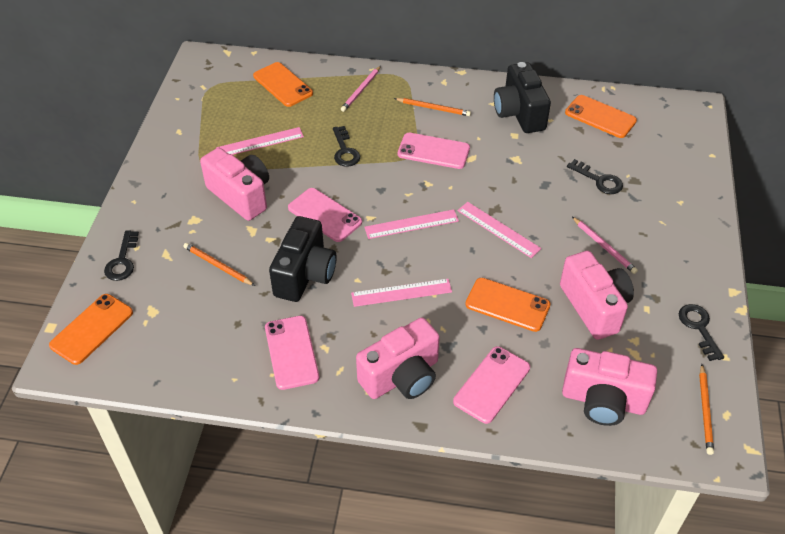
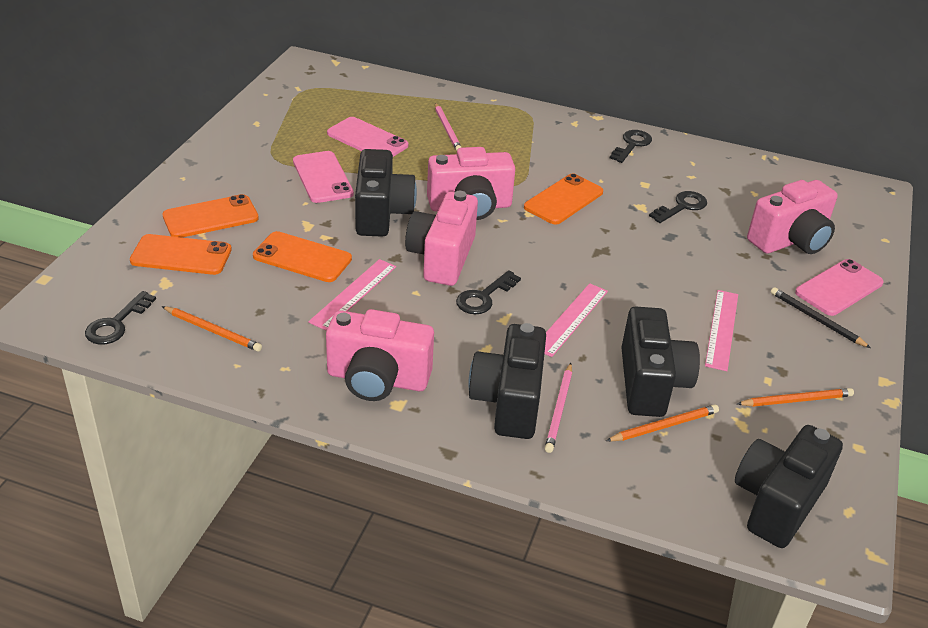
black camera: [269,216,337,302] [494,62,551,133] = 2 -> [355,149,417,237] [468,323,546,439] [621,307,700,417] [735,425,843,548] = 4
black pencil: none = 0 -> [771,287,871,348] = 1
pink phone: [265,316,319,390] [288,188,362,242] [398,133,470,169] [453,346,530,424] = 4 -> [293,151,354,203] [327,117,408,157] [795,259,884,316] = 3
pink ruler: [216,127,304,155] [351,279,452,307] [364,209,459,239] [457,202,542,258] = 4 -> [308,259,396,331] [544,283,608,357] [705,290,738,371] = 3

